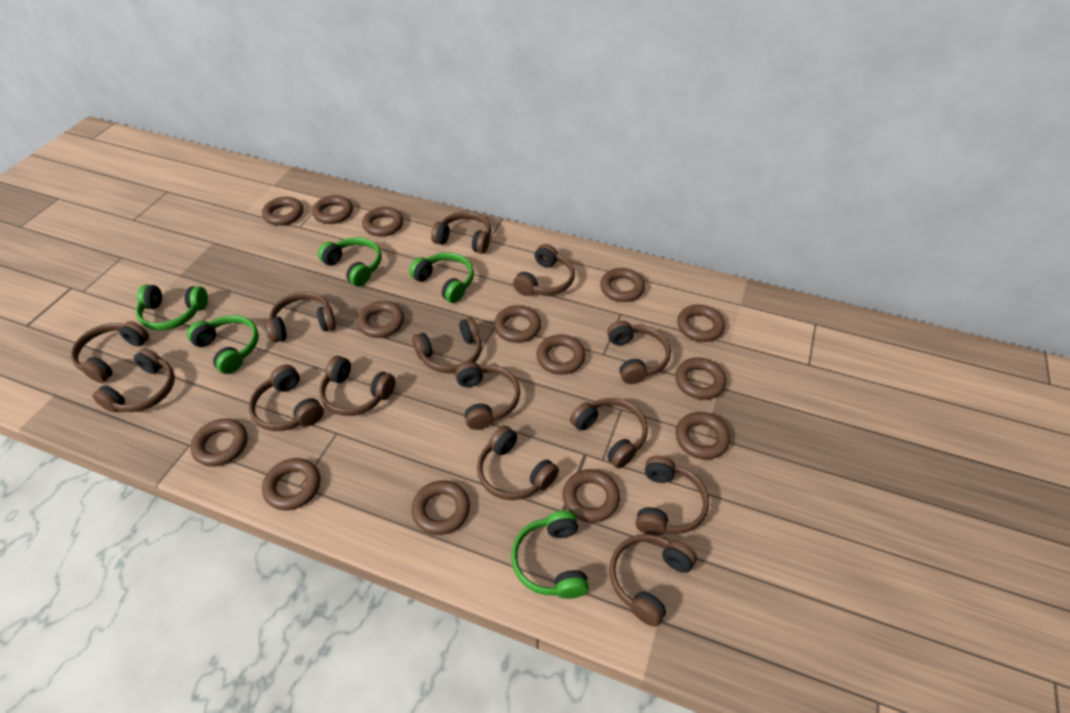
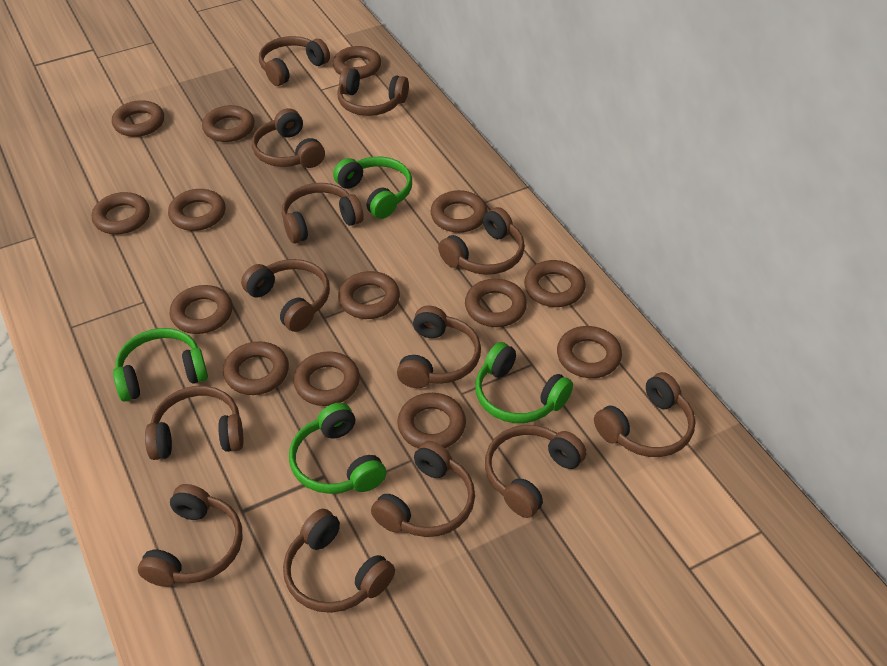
brown headphones: [71,321,149,383] [92,348,175,412] [249,365,324,431] [266,292,336,343] [319,356,395,416] [412,317,482,373] [431,211,491,254] [455,362,520,430] [477,426,559,500] [513,244,575,296] [570,398,648,468] [607,321,671,384] [609,534,697,627] [636,456,709,536] = 14 -> [138,484,243,587] [145,386,243,460] [241,259,330,332] [252,108,325,168] [259,36,330,86] [282,183,363,243] [283,509,395,613] [337,67,409,116] [371,441,475,537] [397,306,481,388] [438,207,525,275] [485,425,587,518] [594,372,695,457] = 13
green headphones: [136,285,208,330] [187,315,259,374] [318,237,381,287] [409,252,474,303] [511,511,589,599] = 5 -> [113,328,208,402] [289,403,386,494] [333,157,412,219] [475,342,573,423] = 4

